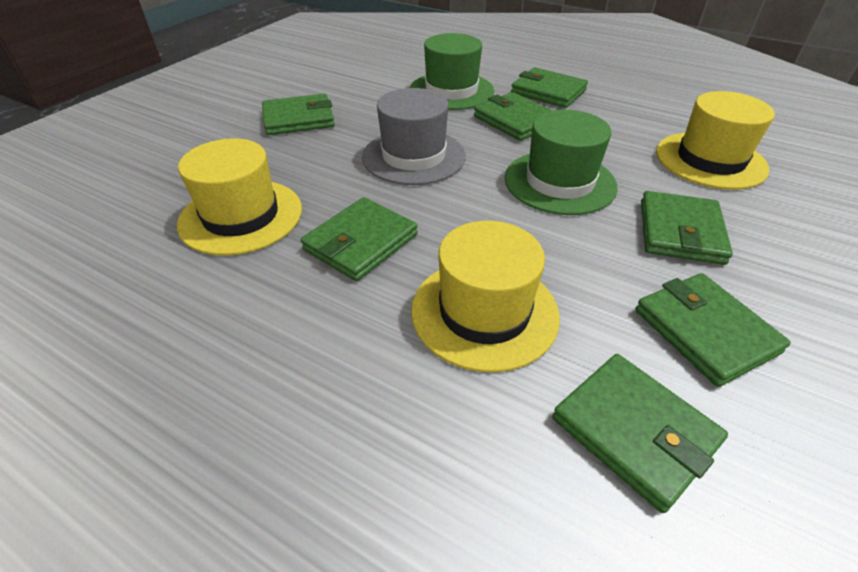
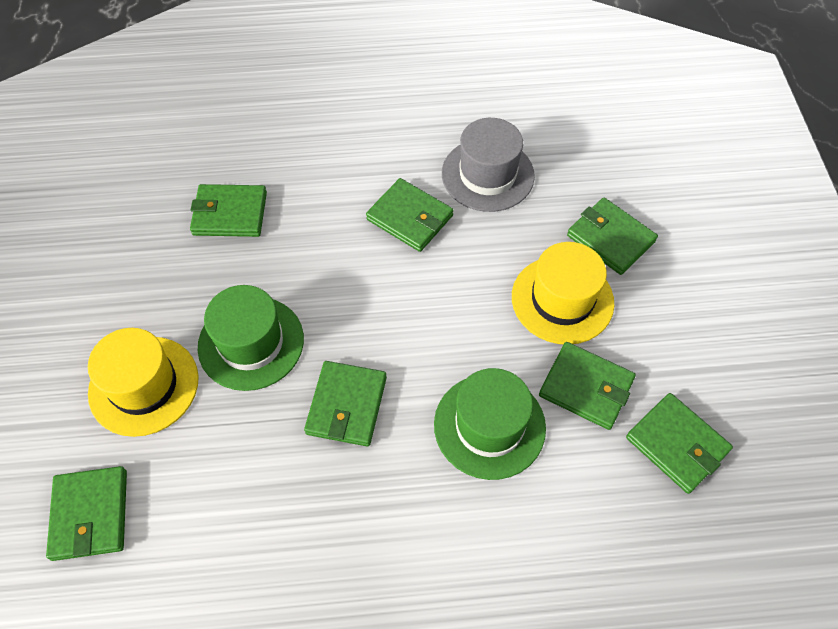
yellow hat: [177,138,302,256] [411,221,560,372] [656,91,775,190] = 3 -> [88,328,199,437] [512,242,614,344] = 2

